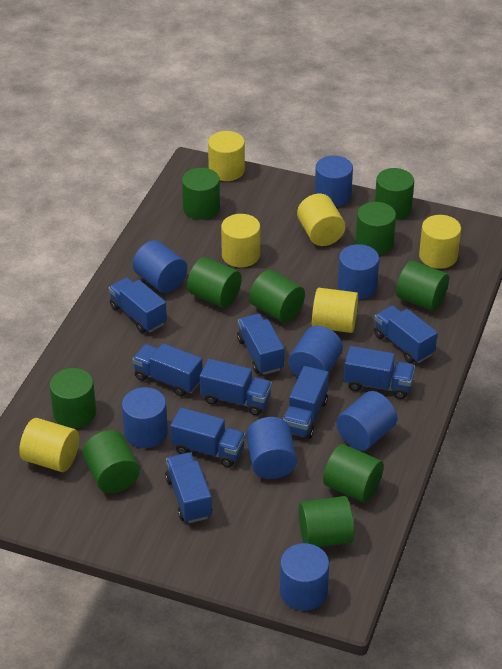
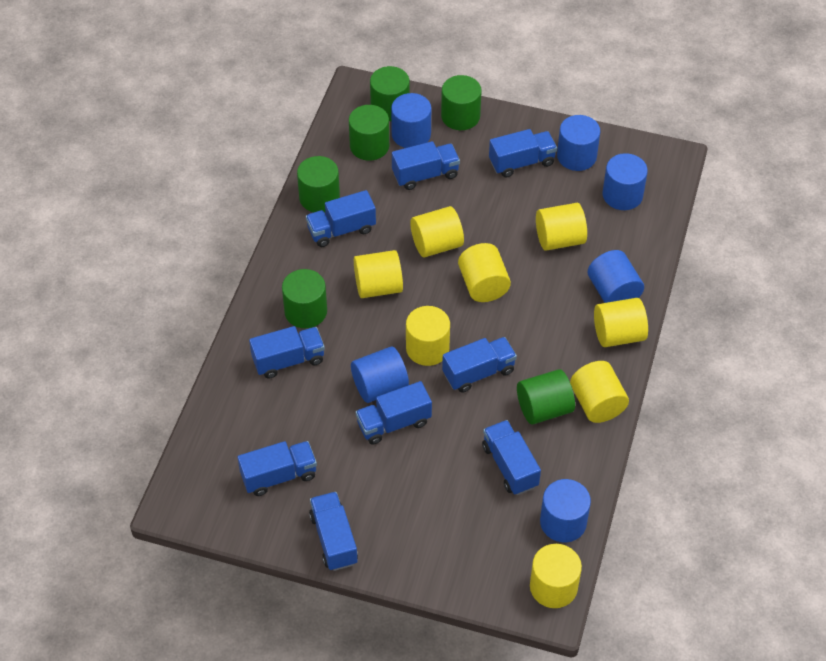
blue cylinder: [122,387,168,448] [133,240,187,293] [246,417,297,479] [280,543,329,611] [288,326,343,377] [315,156,353,207] [336,391,397,451] [338,244,379,299] = 8 -> [351,347,409,403] [391,93,431,148] [540,479,591,542] [557,115,600,171] [588,250,644,303] [603,153,648,210] = 6
green cylinder: [50,368,96,428] [83,430,140,493] [182,168,220,220] [187,257,242,308] [249,270,305,323] [299,496,354,547] [323,444,384,503] [355,202,396,255] [375,168,414,220] [396,260,449,311] = 10 -> [282,269,327,328] [297,156,340,212] [349,105,389,161] [370,66,410,121] [441,75,482,130] [517,369,575,425] = 6
yellow cylinder: [19,418,79,472] [208,131,245,181] [221,214,260,267] [297,194,345,246] [312,288,358,333] [419,215,461,269] = 6 -> [354,250,403,298] [406,306,450,366] [410,206,464,257] [458,243,511,302] [530,544,582,608] [536,203,587,251] [570,361,629,423] [594,298,648,347] = 8

